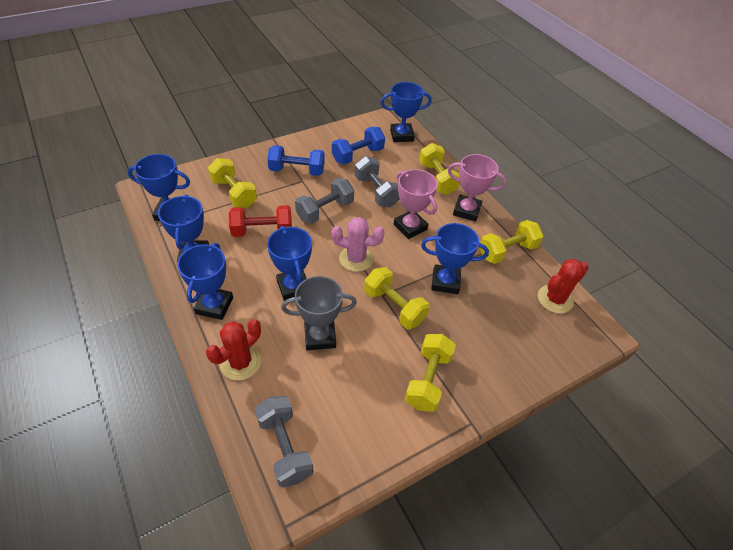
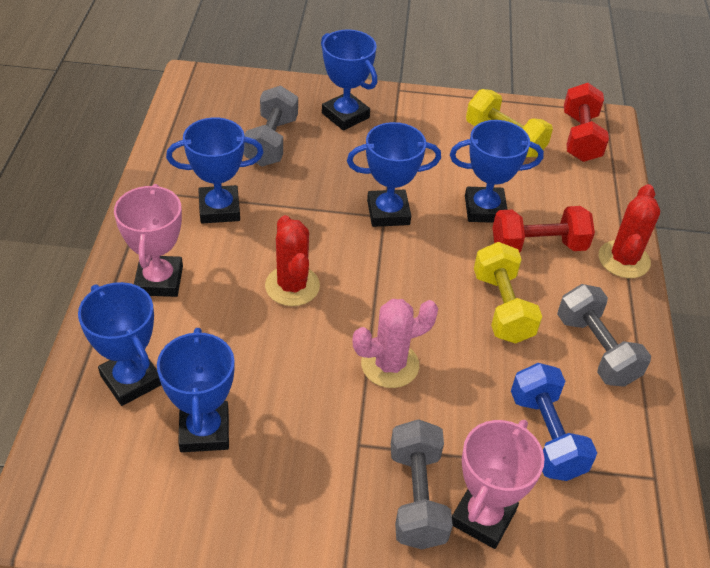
blue dumbbell: [267,145,325,176] [332,127,385,164] = 2 -> [511,363,597,481] = 1
grey trophy: [281,276,357,350] = 1 -> none = 0
red dumbbell: [229,205,292,237] = 1 -> [493,206,595,253] [564,83,609,162] = 2
yellow dumbbell: [208,158,257,208] [364,267,430,329] [405,334,456,412] [419,143,460,195] [479,220,544,264] = 5 -> [466,89,553,157] [474,242,542,343] = 2

